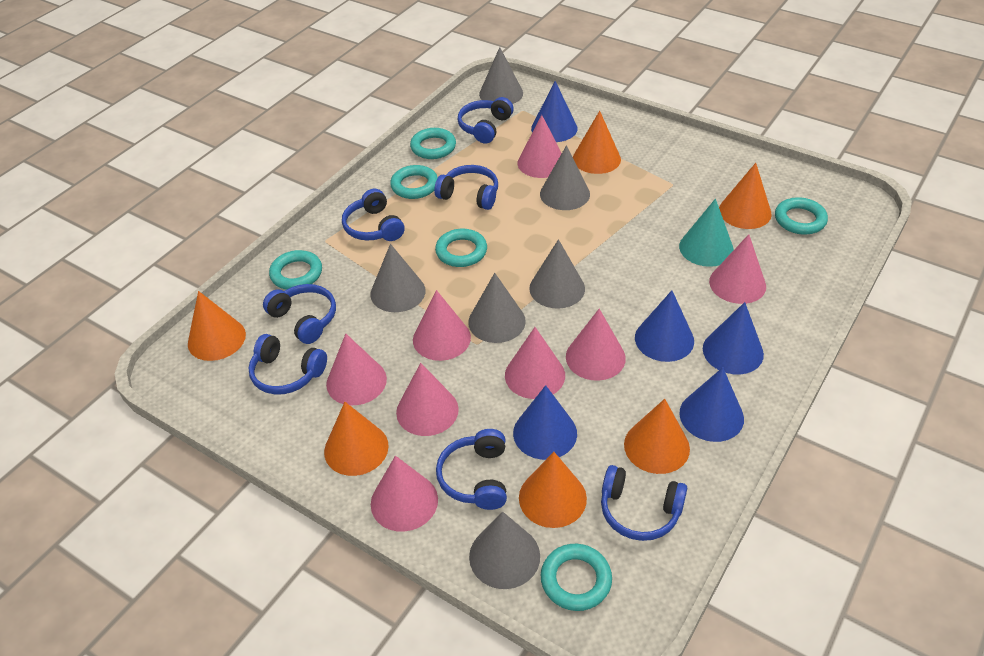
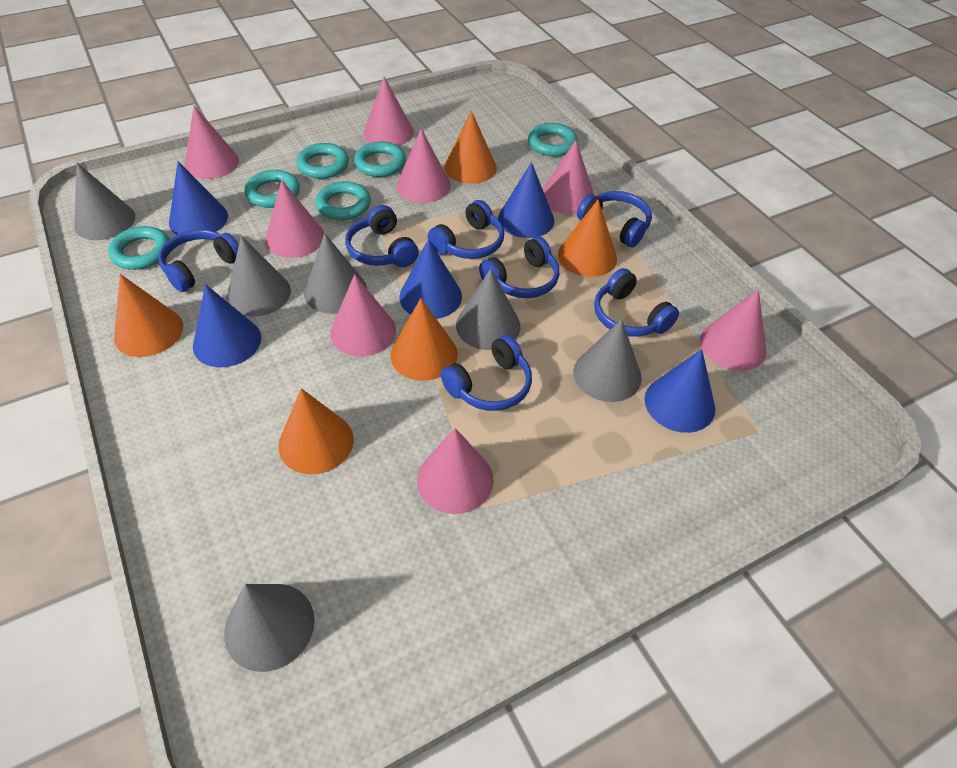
orange cone: [188,291,246,361] [324,402,389,476] [519,452,587,528] [573,111,621,174] [624,399,690,474] [719,163,772,229] = 6 -> [114,274,183,357] [278,388,353,474] [391,298,458,381] [444,111,497,184] [558,200,617,277] = 5
turquoise cone: [679,199,734,267] = 1 -> none = 0

